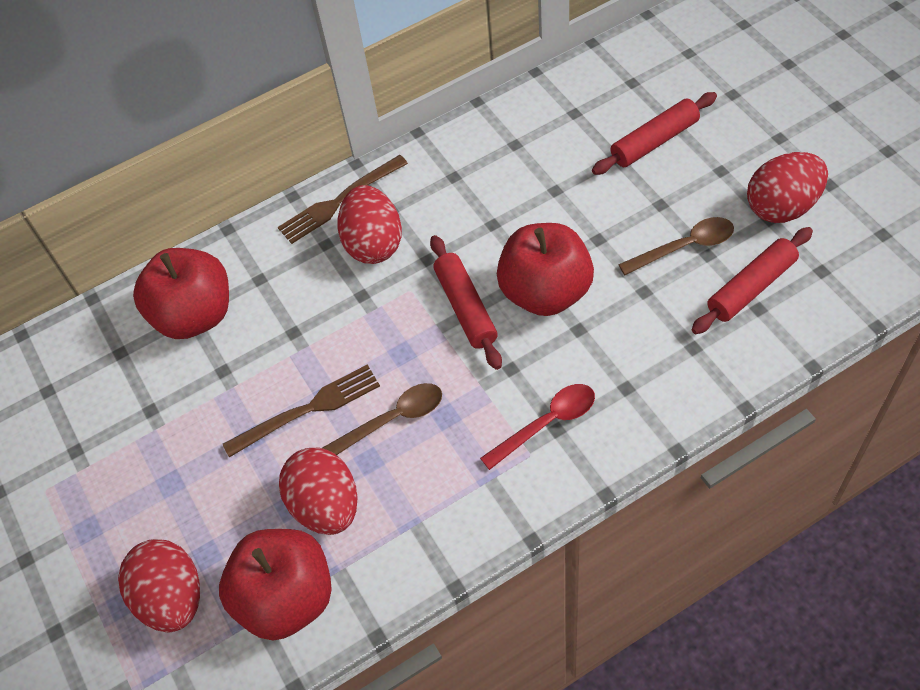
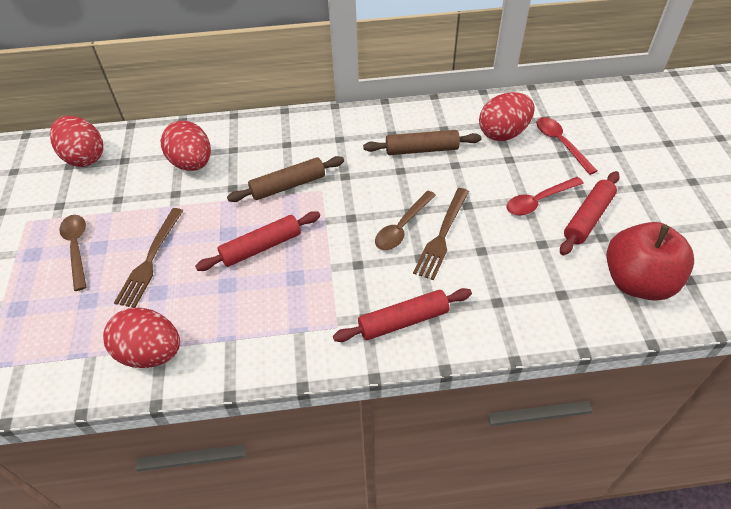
brown rolling pin: none = 0 -> [227,156,344,202] [363,130,481,155] = 2
red apple: [133,248,229,339] [219,529,332,641] [497,223,594,316] = 3 -> [607,222,694,301] = 1
red spoon: [480,384,595,470] = 1 -> [506,177,584,215] [537,117,597,175] = 2

